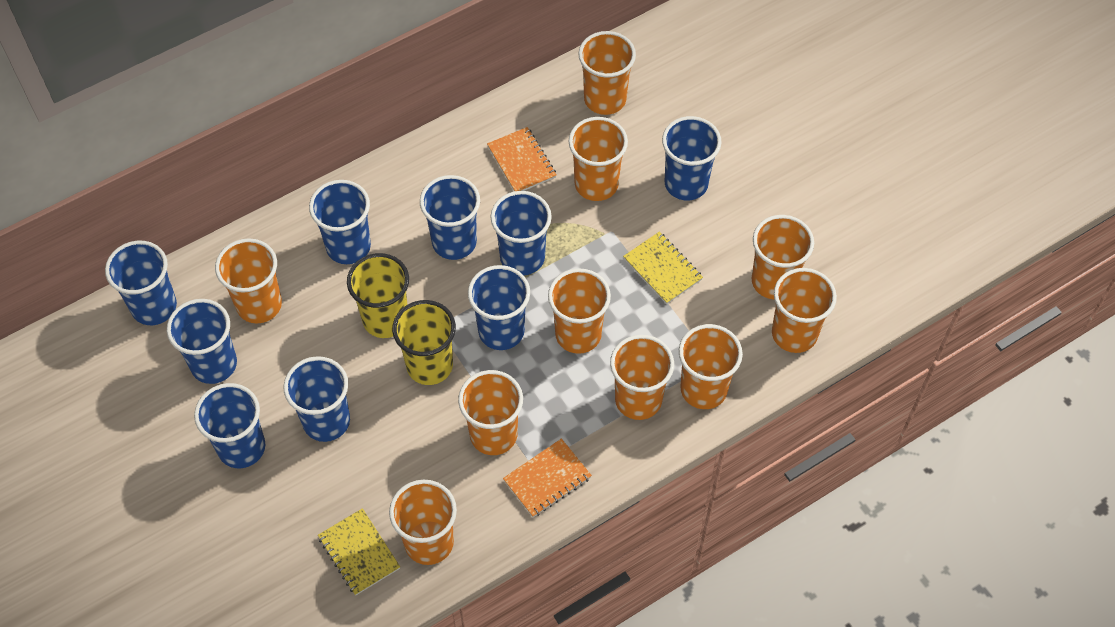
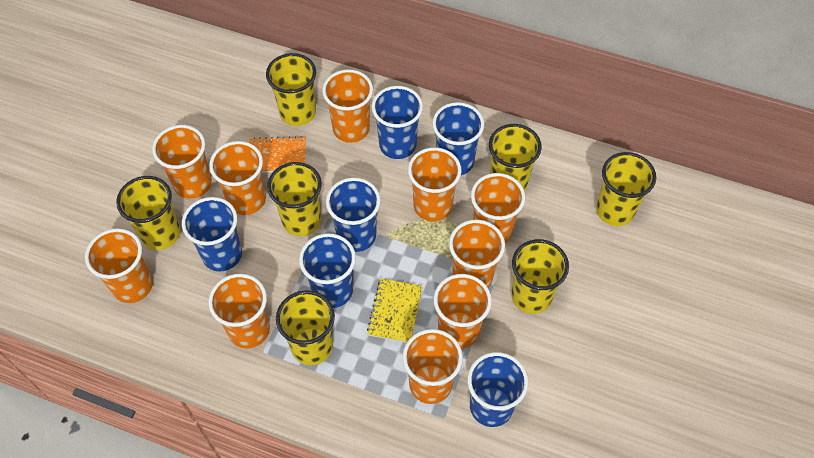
blue cup: [105,241,177,325] [167,299,237,384] [194,383,265,468] [283,356,350,442] [309,180,371,264] [420,175,480,260] [468,265,530,350] [490,191,552,275] [662,116,722,200] = 9 -> [182,197,242,271] [299,233,356,308] [326,178,381,252] [371,86,423,159] [432,102,484,175] [467,352,528,427] = 6
orange notebook: [487,127,556,191] [503,438,592,517] = 2 -> [249,136,306,173] = 1
yellow cup: [347,253,409,338] [392,300,456,385] = 2 -> [116,176,180,250] [266,53,316,126] [267,162,322,236] [276,290,335,365] [489,124,542,191] [511,239,569,314] [596,152,656,226] = 7
yellow notebook: [318,508,400,595] [623,232,703,304] = 2 -> [367,278,423,343] = 1

